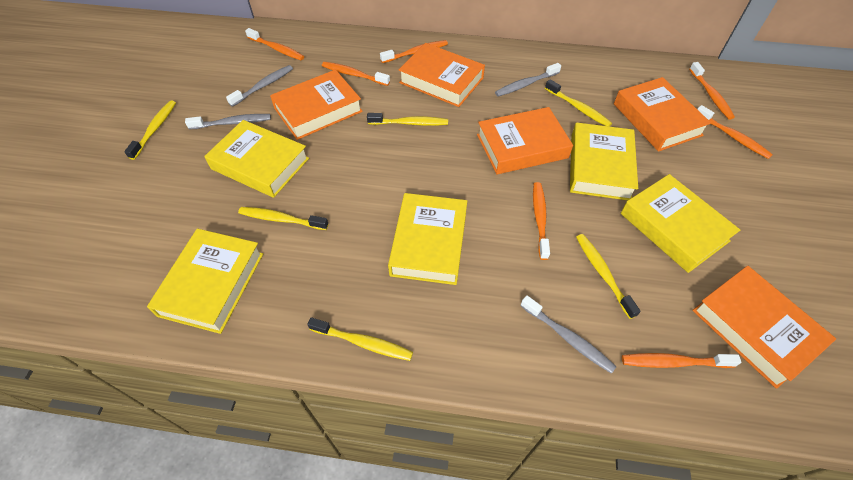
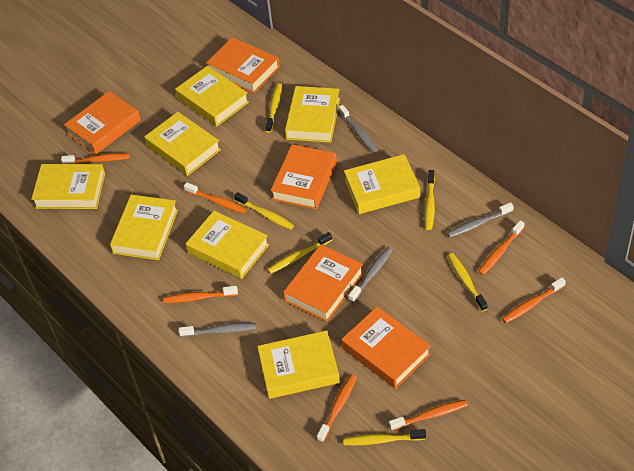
yellow book: [147,229,263,334] [204,120,309,198] [388,193,467,285] [570,123,638,200] [621,174,740,273] = 5 -> [31,164,105,209] [110,195,178,260] [144,112,221,176] [175,66,249,126] [186,211,269,279] [257,330,340,399] [285,86,340,143] [344,154,420,214] = 8

